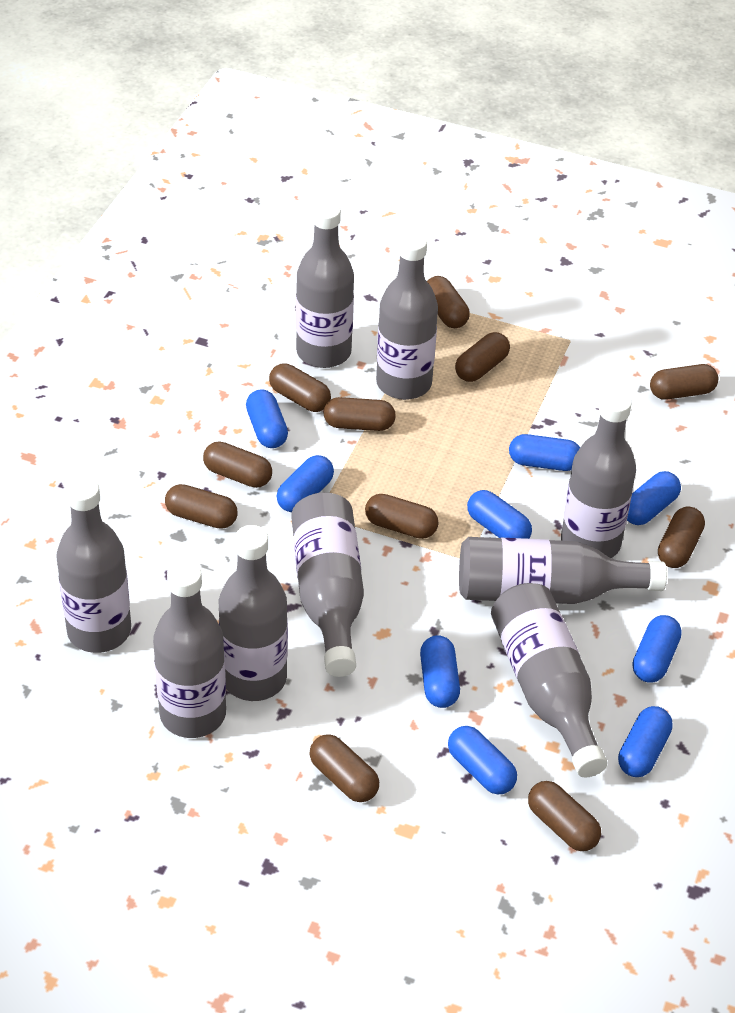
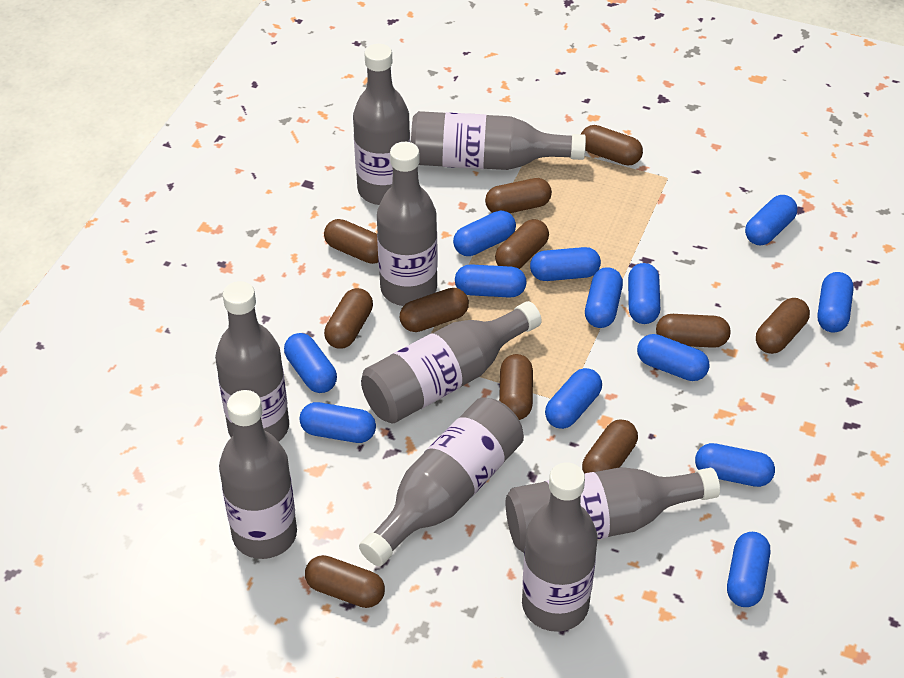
blue capsule: [246,389,288,448] [277,455,334,512] [420,635,460,708] [448,726,517,794] [467,490,532,539] [509,434,580,471] [618,706,673,777] [627,471,681,525] [633,615,682,682] = 9 -> [284,333,337,393] [299,402,376,443] [453,211,516,256] [455,264,527,298] [530,247,601,281] [545,368,602,429] [585,267,623,328] [628,263,660,324] [637,334,710,381] [695,443,775,487] [727,532,770,607] [745,195,797,245] [818,272,854,333] = 13

